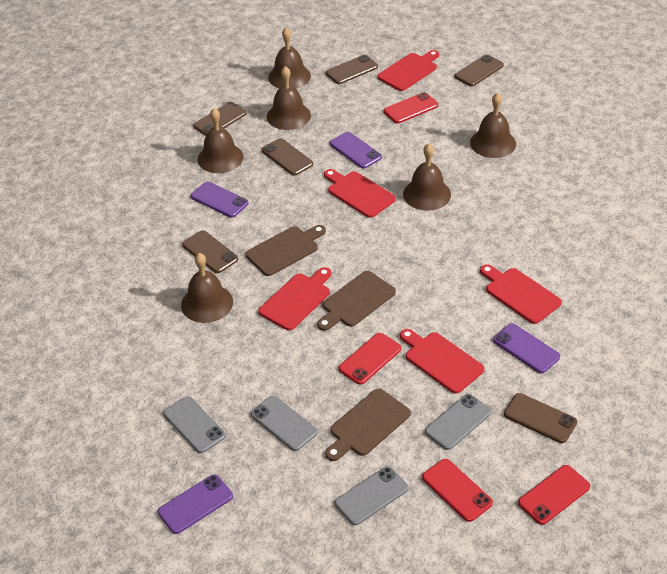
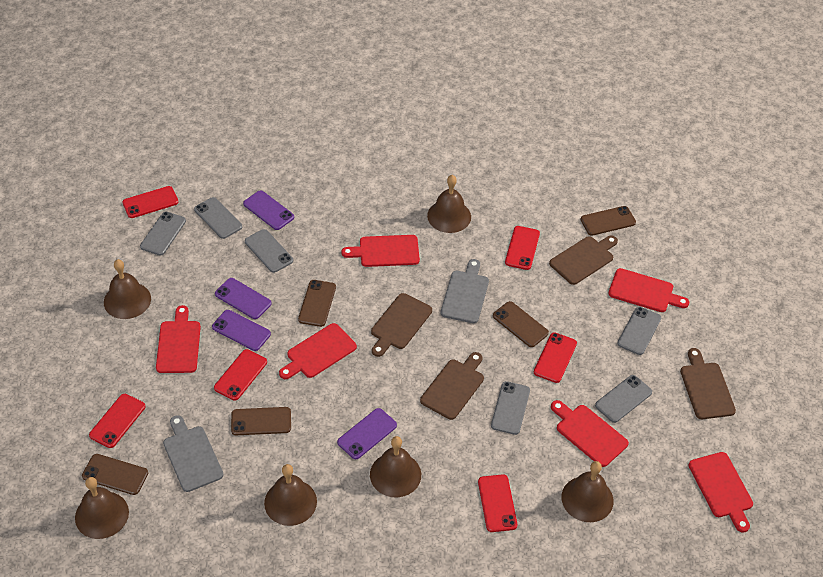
brown cutting board: [246,225,326,276] [317,271,396,331] [325,388,411,461] = 3 -> [371,293,432,357] [420,352,484,420] [549,235,618,285] [680,348,736,419] = 4
brown phone: [182,230,238,273] [193,102,247,136] [262,138,313,176] [326,55,378,84] [454,54,504,86] [504,393,577,443] = 6 -> [82,454,148,495] [231,407,291,435] [298,280,336,327] [493,301,549,347] [580,206,636,236] = 5
grey cutting board: none = 0 -> [163,415,224,492] [440,259,489,323] = 2
grey phone: [163,396,226,453] [251,396,317,451] [335,466,408,525] [425,394,491,450] = 4 -> [140,212,186,256] [194,197,242,239] [245,229,293,273] [491,381,530,435] [595,375,652,423] [617,307,661,355] = 6
red cutting board: [259,267,331,331] [324,169,396,218] [377,50,439,91] [400,329,484,394] [480,264,562,324] = 5 -> [156,305,201,373] [279,323,357,379] [341,235,420,267] [551,400,629,467] [608,268,689,312] [688,452,753,533] = 6
red phone: [339,333,401,385] [384,92,438,123] [422,459,493,522] [518,465,590,525] = 4 -> [89,394,145,448] [123,186,178,218] [214,349,267,401] [478,474,517,532] [505,226,540,270] [534,332,577,383] = 6

